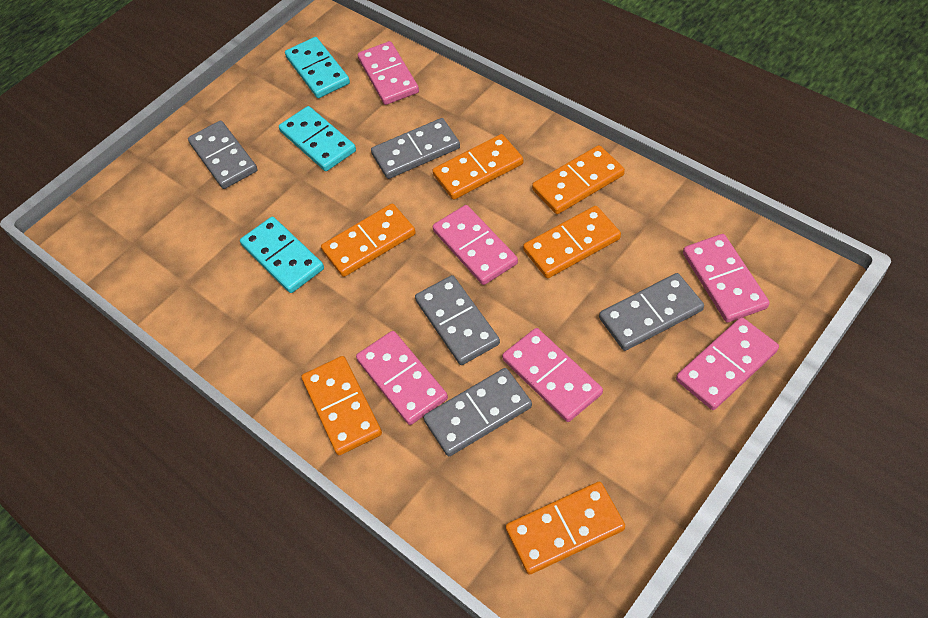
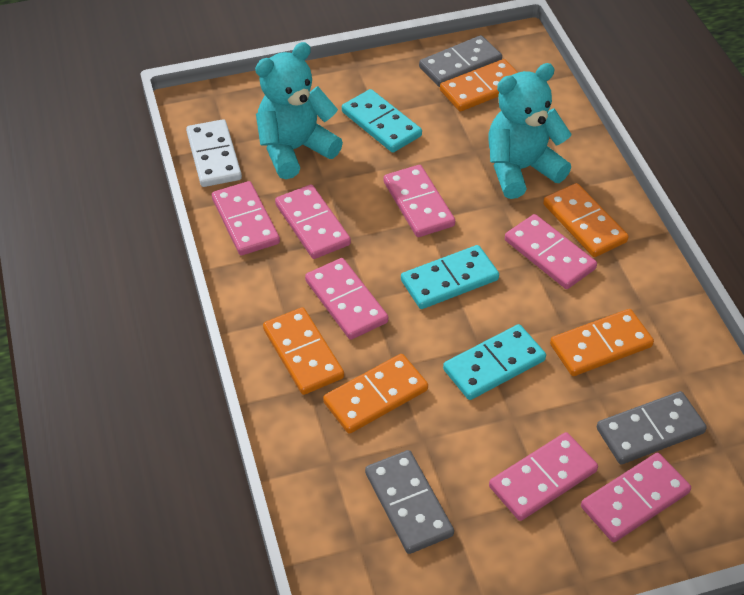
grey domino: [188,121,257,189] [371,118,460,179] [415,275,500,365] [423,368,532,456] [599,273,704,351] = 5 -> [365,450,454,554] [419,35,502,87] [597,391,707,464] = 3
orange domino: [301,356,382,455] [321,204,416,277] [433,134,523,200] [506,482,625,575] [523,206,621,278] [532,145,625,214] = 6 -> [263,307,344,395] [323,354,428,434] [440,59,518,111] [543,183,629,257] [550,309,654,376] = 5
pink domino: [356,331,448,425] [358,41,419,105] [433,205,518,285] [502,328,603,422] [676,317,779,410] [683,234,770,323] = 6 -> [212,181,280,255] [275,185,351,259] [305,258,388,340] [384,165,455,237] [489,432,598,521] [505,214,597,289] [581,453,691,542] = 7
turquoise teddy bear: none = 0 -> [255,42,343,179] [489,63,572,199] = 2
white domino: none = 0 -> [186,119,242,187] = 1

